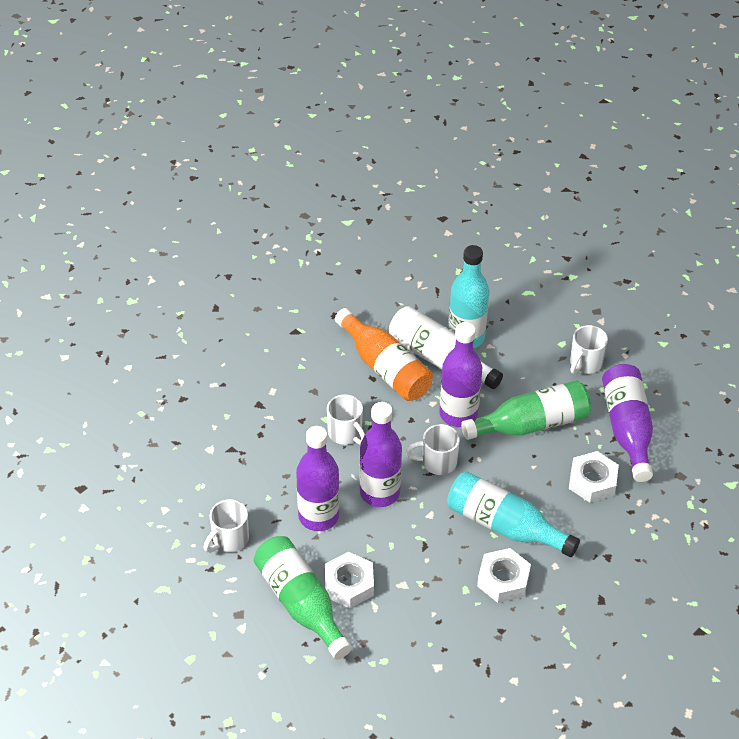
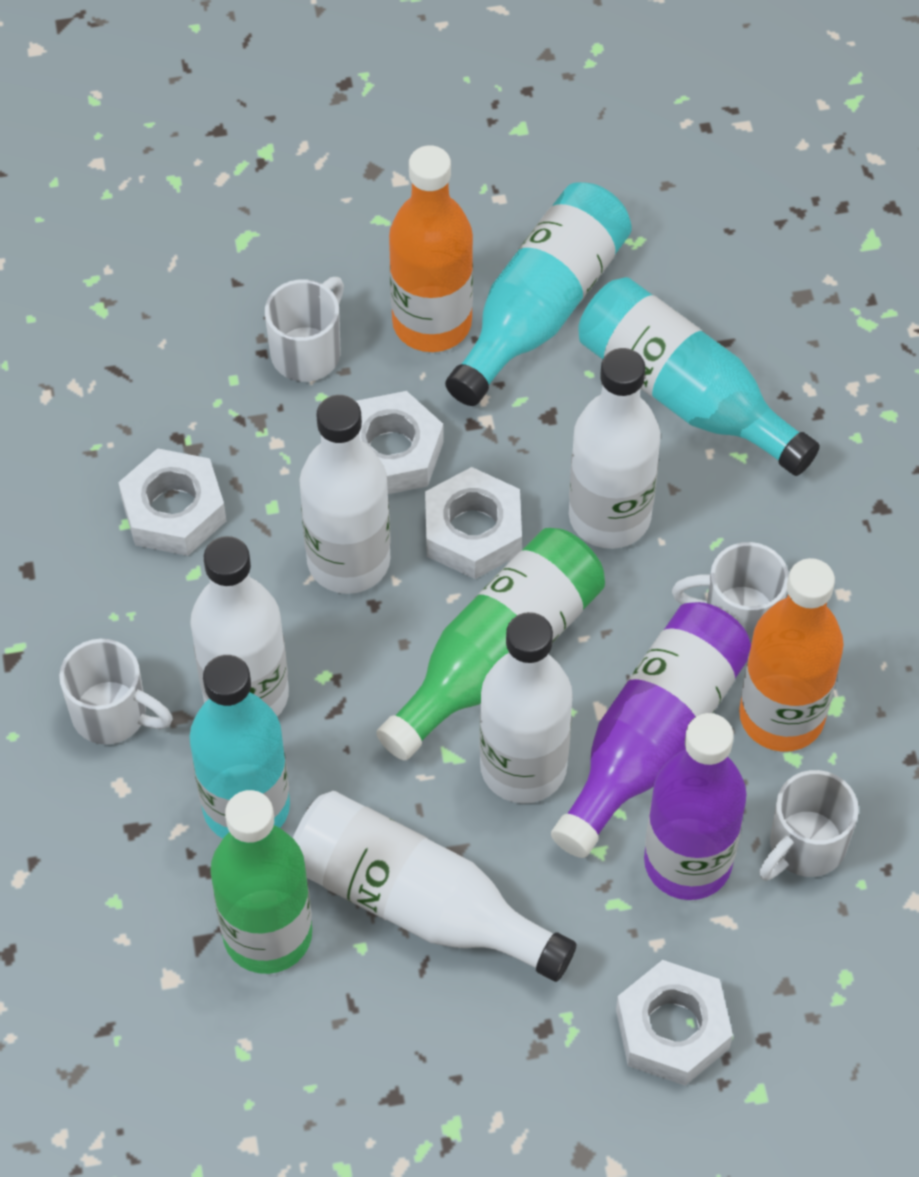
orange bottle: [335,308,433,401] = 1 -> [389,145,473,352] [739,558,844,752] = 2
purple bottle: [296,426,340,531] [360,402,402,507] [439,322,482,427] [602,364,653,482] = 4 -> [551,602,751,858] [644,713,747,900] = 2
turquoise bottle: [447,472,580,557] [448,245,489,348] = 2 -> [189,655,290,838] [445,182,632,406] [578,277,820,476] = 3
white bottle: [389,306,503,389] = 1 -> [190,536,289,717] [293,791,576,982] [299,395,391,594] [479,612,573,804] [569,348,661,549] = 5
white nut: [325,552,374,608] [477,548,531,603] [569,451,619,503] = 3 -> [118,448,226,556] [356,391,444,494] [425,467,522,579] [616,960,733,1086] = 4

